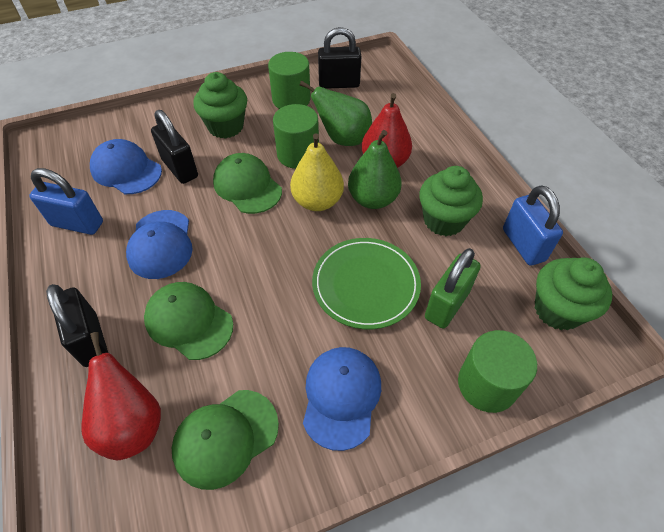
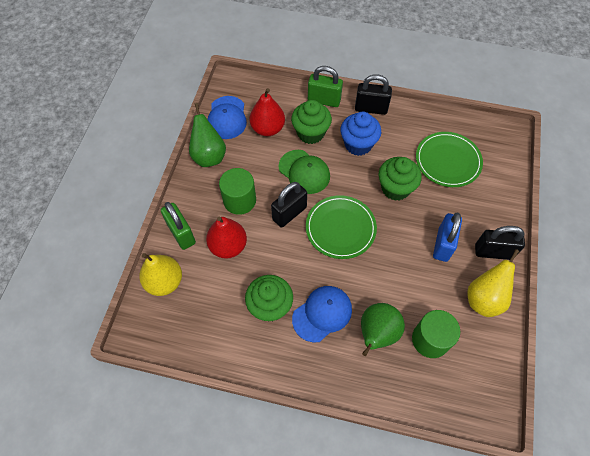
blue cap: [90,139,162,194] [126,210,193,279] [303,347,381,451] = 3 -> [207,96,247,139] [292,286,352,343] = 2
blue cupcake: none = 0 -> [340,112,381,156] = 1
blue padlock: [29,168,103,235] [503,185,563,266] = 2 -> [433,213,462,262] = 1
green cap: [144,282,233,360] [172,390,279,490] [213,153,282,214] = 3 -> [278,150,330,194] = 1
green cylinder: [268,52,311,109] [273,104,319,169] [458,330,537,413] = 3 -> [219,168,256,215] [412,310,460,358] = 2
green padlock: [425,248,481,329] = 1 -> [161,202,196,250] [308,66,343,107] = 2
green plate: [312,238,421,329] = 1 -> [306,195,377,259] [416,132,483,187] = 2
yellow pear: [290,133,344,211] = 1 -> [139,253,182,296] [467,249,519,317] = 2

